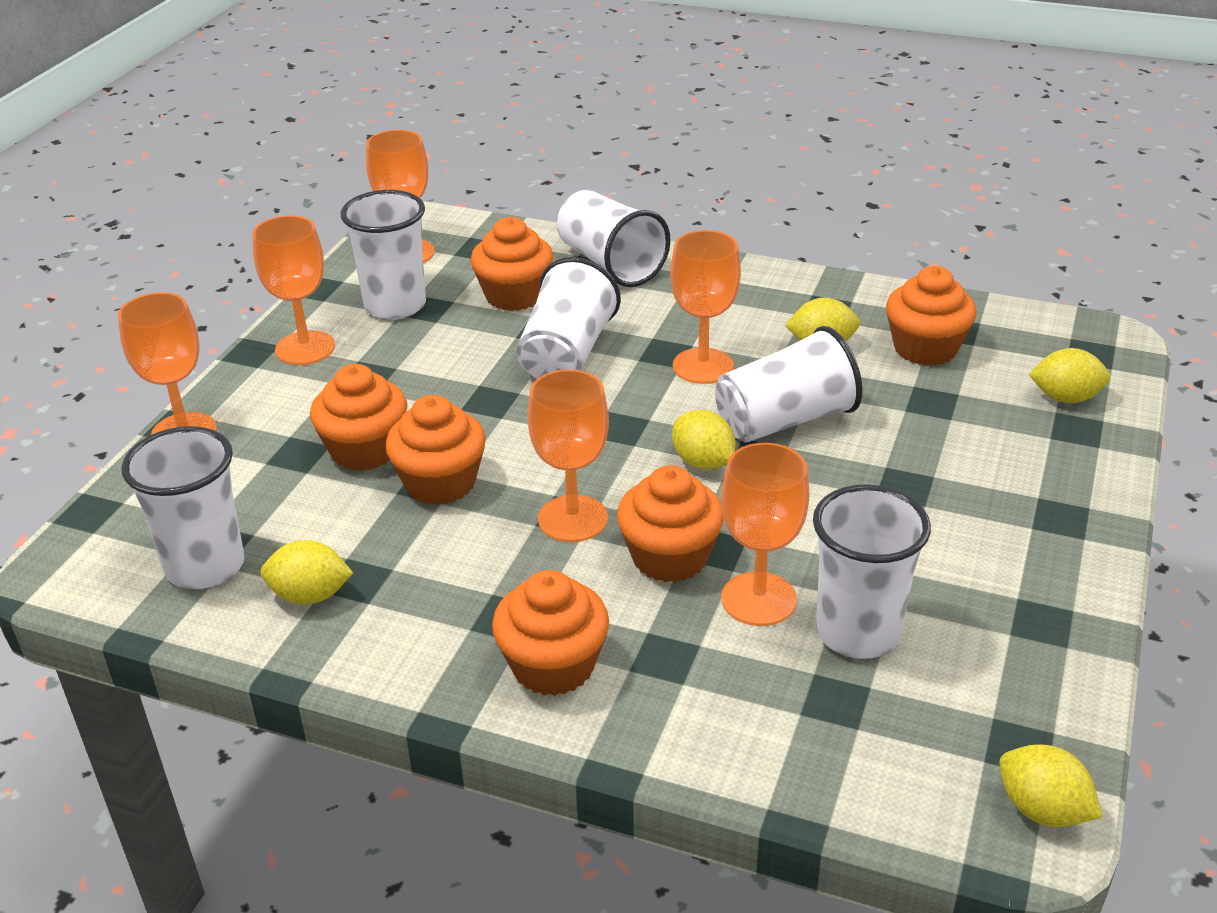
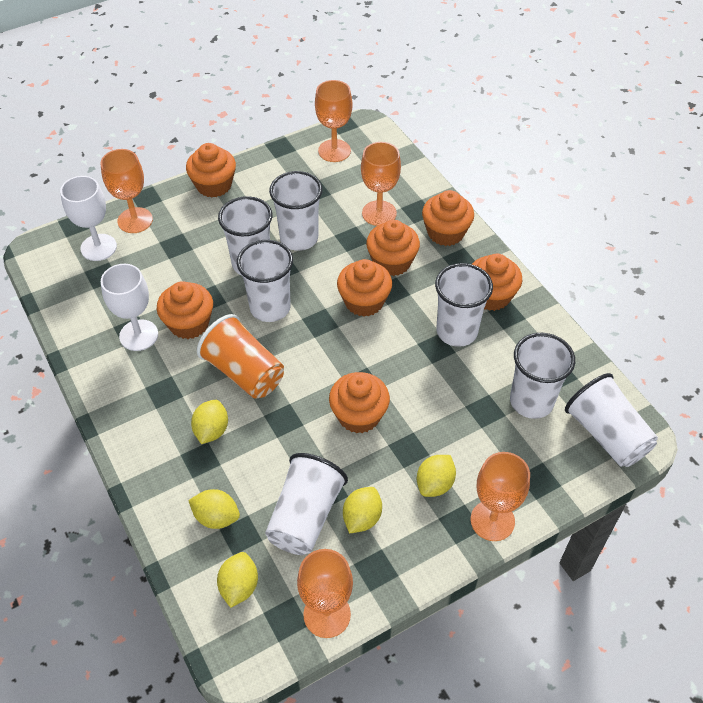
orange cup: none = 0 -> [197,314,284,399] = 1
orange cupcake: [310,364,408,471] [385,395,486,505] [471,217,554,311] [492,570,609,696] [617,465,724,582] [886,266,977,366] = 6 -> [157,281,213,339] [186,143,236,198] [329,372,390,433] [337,259,392,317] [366,220,420,276] [422,190,474,246] [472,254,522,311] = 7
orange goblet: [118,292,217,435] [252,215,335,365] [366,130,435,263] [528,369,609,542] [670,230,741,384] [721,443,810,626] = 6 -> [100,149,153,233] [297,549,353,638] [315,80,352,162] [361,142,401,226] [471,452,530,541] = 5
white cup: [122,426,245,589] [341,190,426,320] [516,257,621,379] [557,190,671,287] [715,326,863,442] [813,484,931,659] = 6 -> [218,196,272,275] [237,240,293,322] [265,453,348,555] [269,171,322,251] [435,263,493,347] [510,333,575,419] [565,373,658,467] = 7
white goblet: none = 0 -> [60,176,117,261] [101,264,158,351] = 2

